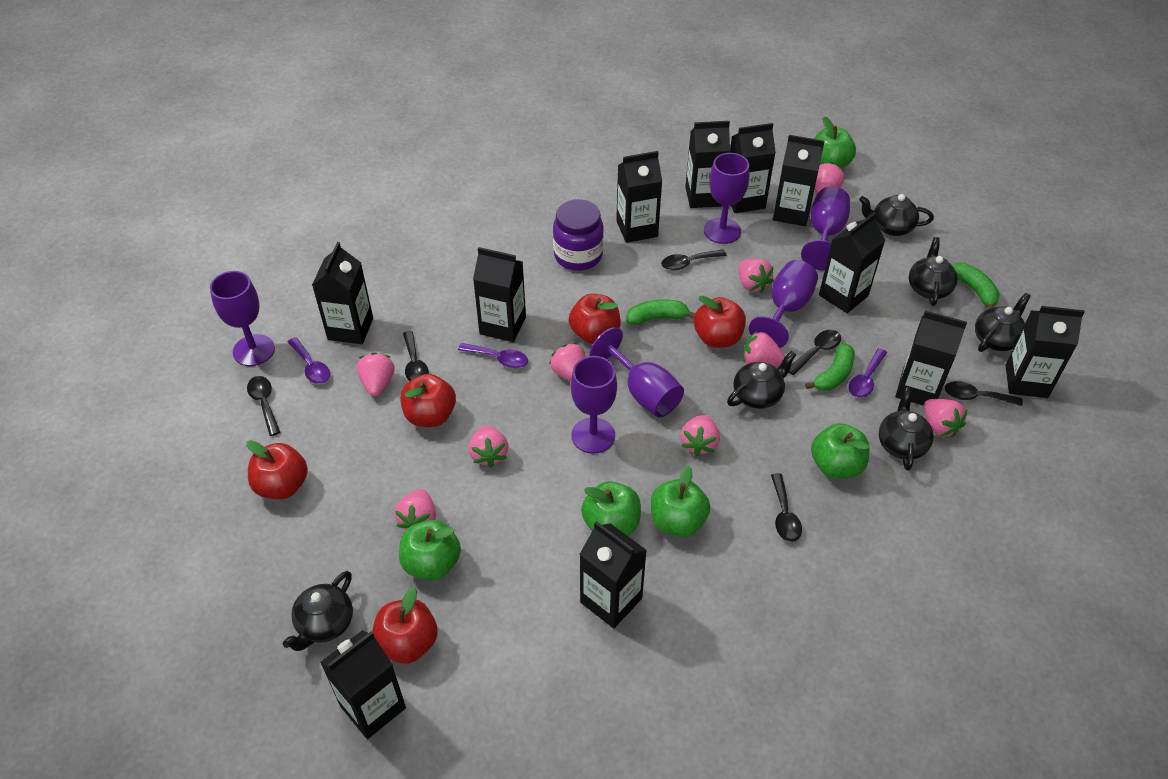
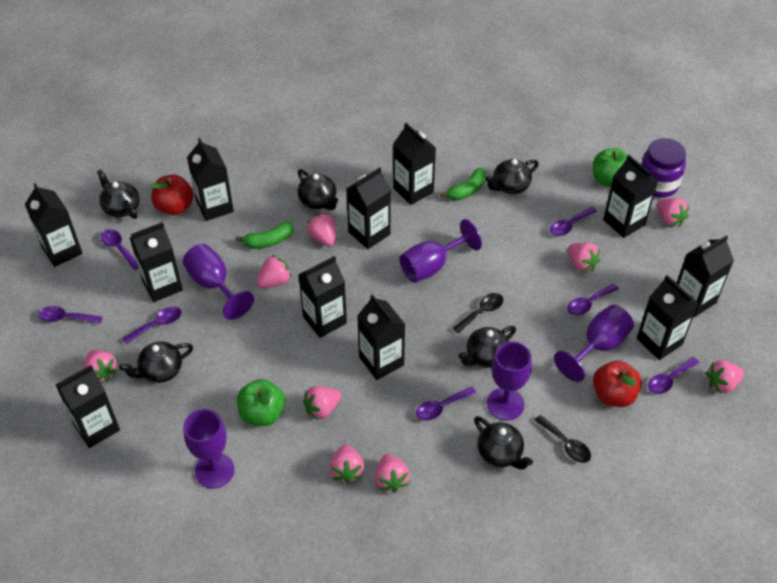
black spoon: [247,376,280,436] [403,331,429,381] [661,250,727,271] [771,473,802,542] [789,330,841,375] [945,381,1023,406] = 6 -> [453,293,503,333] [535,415,591,463] = 2
green apple: [399,520,461,581] [581,481,641,536] [651,466,710,537] [811,423,870,479] [814,117,856,168] = 5 -> [237,379,285,426] [593,148,628,188] = 2
green banana: [626,299,695,325] [805,343,855,391] [952,263,1000,309] = 3 -> [236,222,293,249] [440,168,486,201] = 2
purple goblet: [210,271,275,366] [571,356,617,454] [590,327,684,417] [704,153,749,244] [749,260,818,348] [801,186,850,270] = 6 -> [183,244,254,320] [183,409,235,488] [400,219,482,283] [487,341,532,421] [554,305,634,382] = 5
purple spoon: [288,337,330,384] [458,343,528,368] [848,348,887,398] = 3 -> [38,306,102,324] [101,229,138,270] [122,307,182,344] [416,387,477,421] [550,207,597,236] [567,283,619,315] [648,357,699,394] = 7
red apple: [246,440,308,499] [372,587,438,664] [400,374,456,427] [569,294,621,344] [694,296,746,348] = 5 -> [150,174,194,215] [593,361,642,407] = 2

